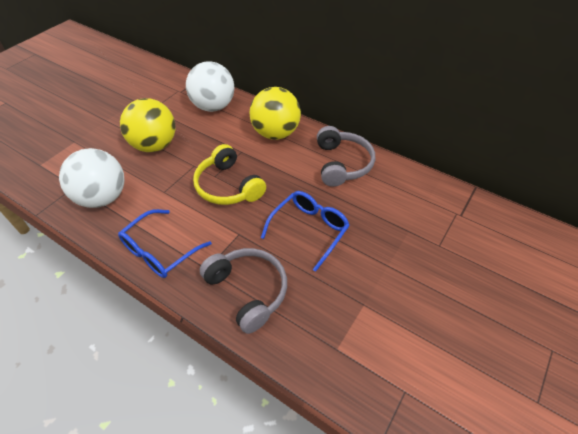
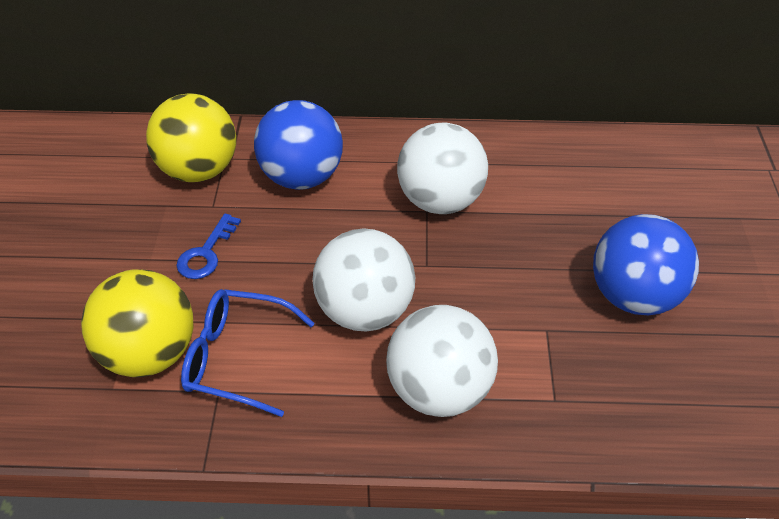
blue ball: none = 0 -> [254,100,343,190] [593,214,699,315] = 2
blue glasses: [118,209,212,278] [261,191,350,272] = 2 -> [181,289,315,417] = 1
blue key: none = 0 -> [176,214,241,279] = 1
grey headphones: [200,248,287,334] [317,126,375,187] = 2 -> none = 0
white ball: [59,148,124,208] [186,61,235,112] = 2 -> [312,228,415,332] [386,305,498,417] [397,123,488,214] = 3
yellow headphones: [193,144,266,205] = 1 -> none = 0

